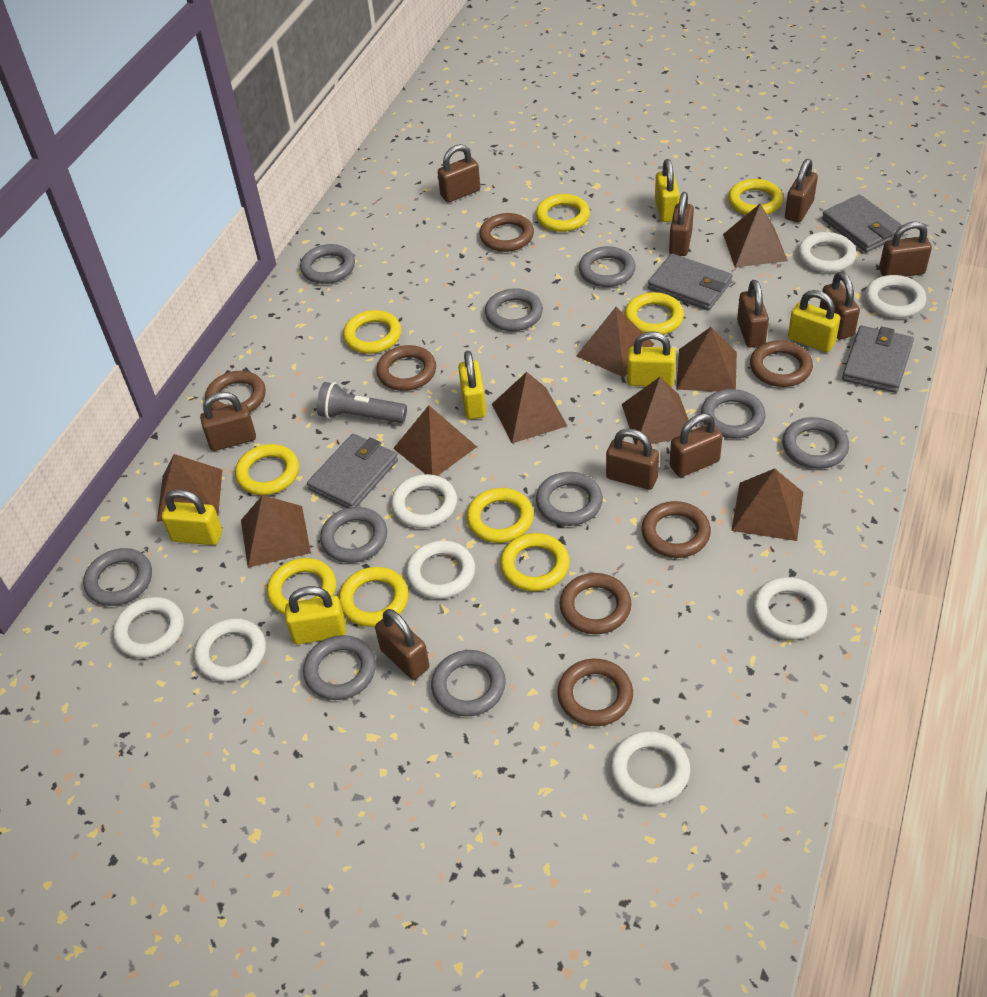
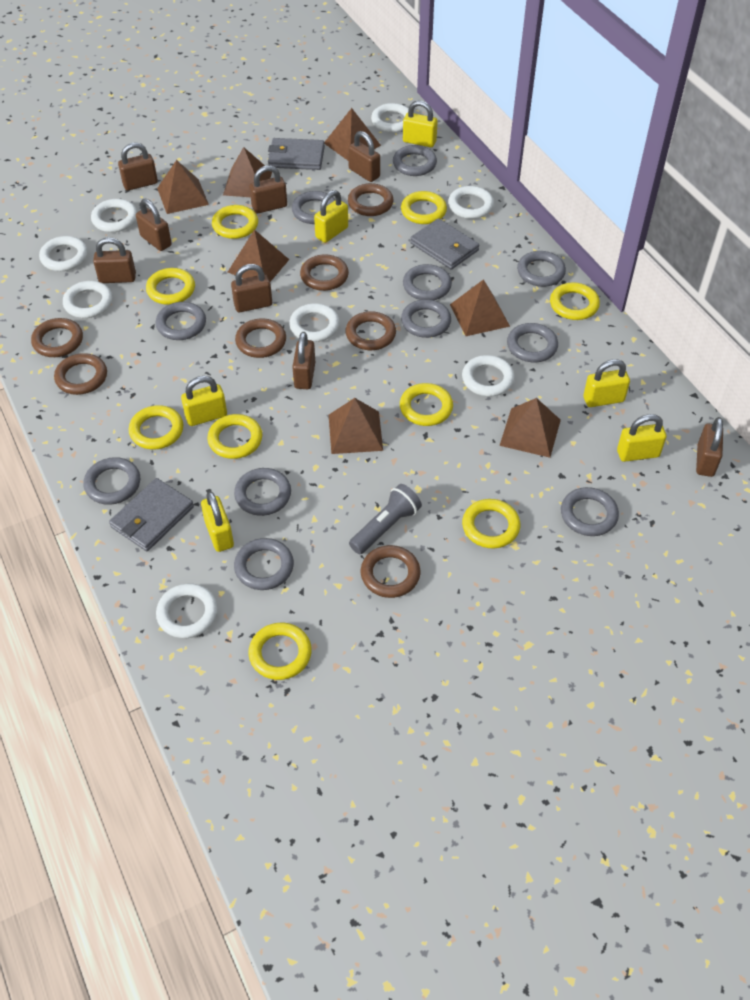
brown padlock: [200,392,256,451] [375,609,430,680] [438,144,480,202] [606,428,659,490] [669,192,694,256] [670,413,723,477] [737,280,769,347] [785,159,818,222] [819,272,860,340] [879,222,932,277] = 10 -> [93,237,136,283] [118,142,158,191] [136,199,172,251] [231,264,272,312] [250,165,287,214] [292,332,315,389] [348,131,380,182] [696,417,723,477] = 8
brown pyramid: [157,454,222,522] [241,495,311,568] [393,405,477,476] [492,372,567,443] [577,307,654,377] [622,377,692,446] [676,327,737,392] [723,204,788,267] [731,468,803,541] = 9 -> [157,160,209,214] [223,147,272,197] [228,229,289,282] [324,108,381,160] [329,398,383,454] [450,279,510,336] [500,398,561,458] = 7
grey ring: [83,548,152,606] [300,244,355,284] [303,635,376,700] [320,507,387,563] [431,650,506,716] [485,288,543,331] [536,472,603,526] [579,246,636,287] [701,389,766,439] [782,417,849,469] = 10 -> [83,457,140,505] [155,302,206,340] [234,468,291,516] [234,538,294,590] [292,191,335,224] [393,145,437,176] [401,299,451,338] [403,264,452,300] [507,323,558,363] [517,251,566,287] [561,487,619,536] = 11
grey wallet: [307,434,398,508] [648,254,732,310] [822,194,902,253] [842,325,914,393] = 4 -> [109,478,194,551] [268,138,325,170] [410,218,479,270] = 3

